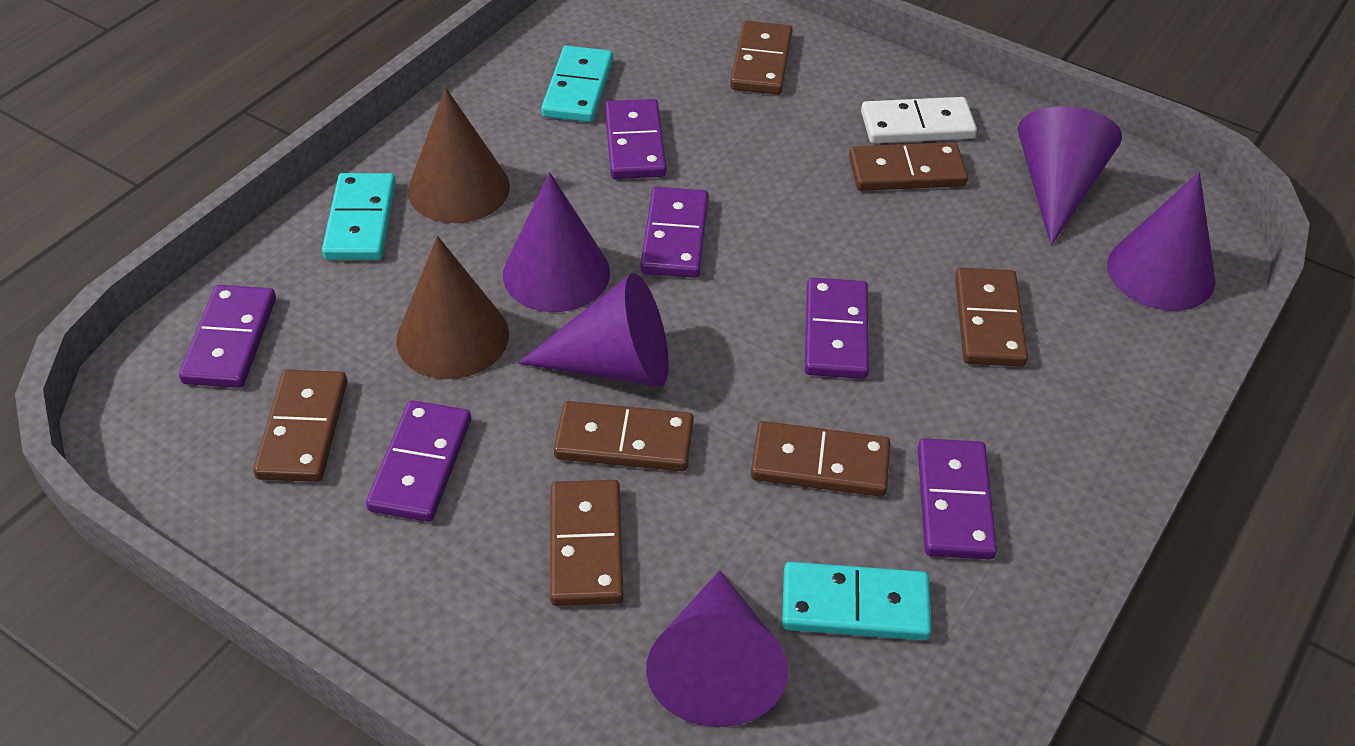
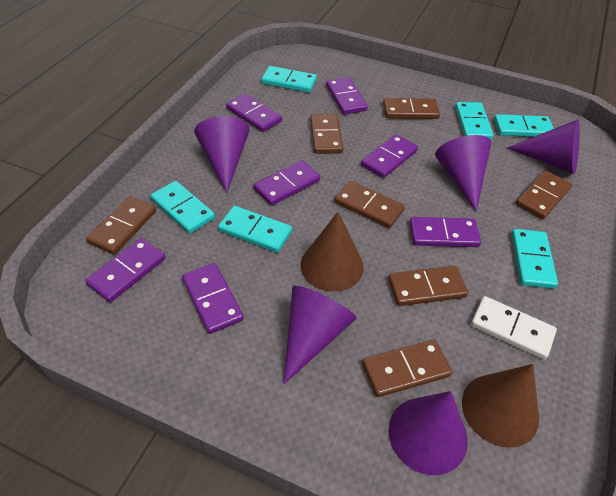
purple domino: [179,285,276,388] [366,400,471,522] [605,99,667,179] [640,187,709,278] [805,278,869,379] [918,438,997,560] = 6 -> [85,238,165,303] [182,263,244,334] [226,93,282,132] [253,160,320,206] [326,77,368,114] [361,134,418,178] [410,217,481,247] = 7
turquoise domino: [322,173,396,260] [541,46,613,122] [782,562,932,640] = 3 -> [150,181,215,234] [218,206,292,253] [261,66,317,93] [455,102,494,140] [494,114,554,137] [512,229,558,289] = 6

